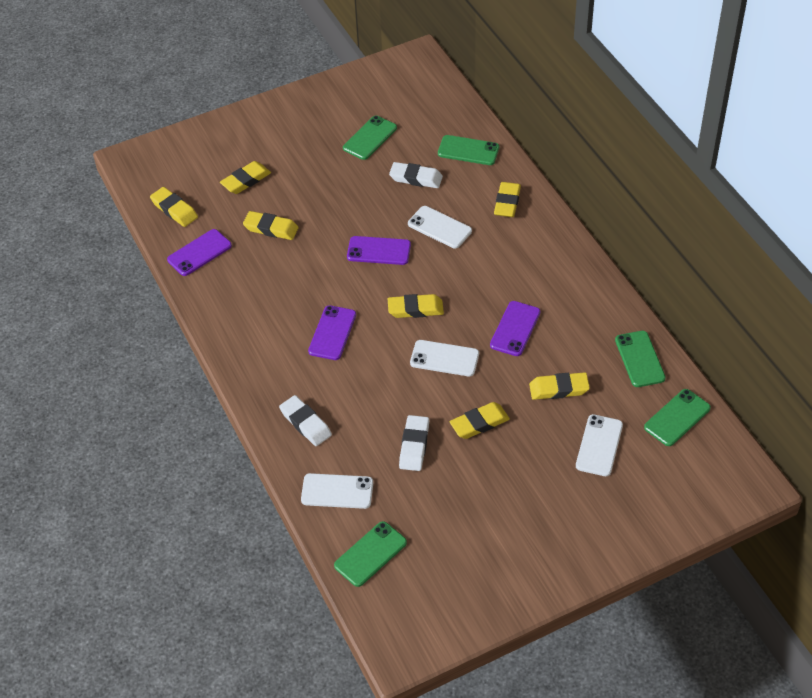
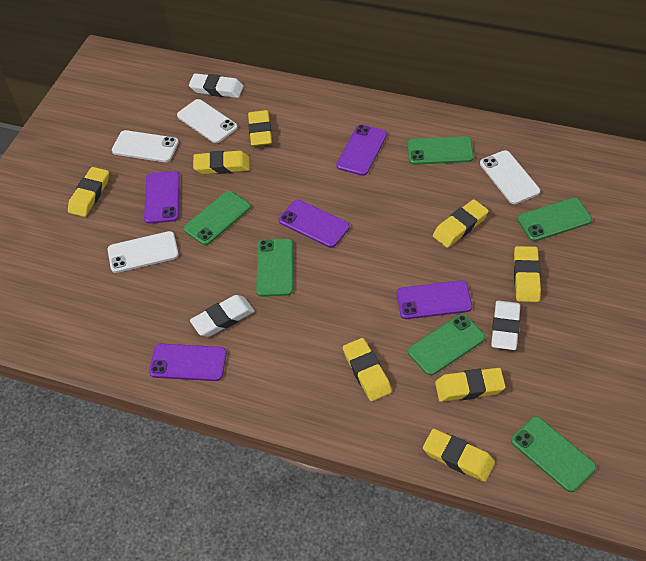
green phone: [334,521,407,587] [343,116,397,160] [438,135,499,165] [615,331,666,387] [644,389,711,446] = 5 -> [184,191,251,245] [256,239,293,297] [407,136,474,165] [408,314,485,375] [511,417,596,492] [517,198,592,241] = 6
purple phone: [167,229,232,276] [308,305,356,360] [347,236,411,265] [490,301,540,356] = 4 -> [144,171,180,224] [149,344,227,381] [279,200,350,248] [336,125,387,176] [397,280,472,319] = 5
yellow eraser: [150,187,198,227] [220,161,271,194] [243,211,298,240] [388,294,444,318] [449,402,510,439] [494,182,521,217] [529,372,590,400] = 7 -> [68,167,109,217] [193,151,249,174] [248,110,272,146] [343,338,392,401] [423,429,495,482] [433,199,489,248] [435,368,506,402] [514,246,541,302] = 8

